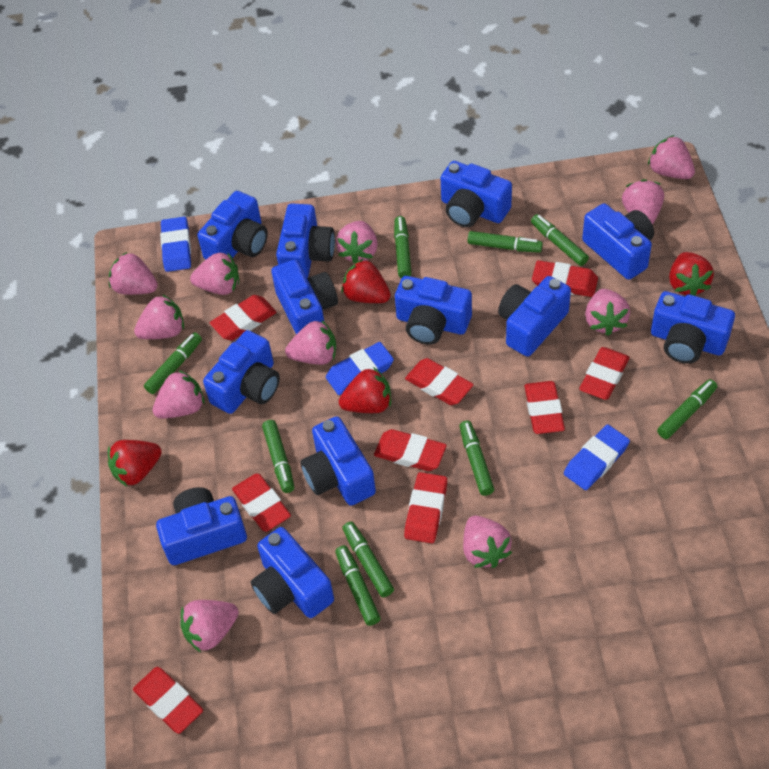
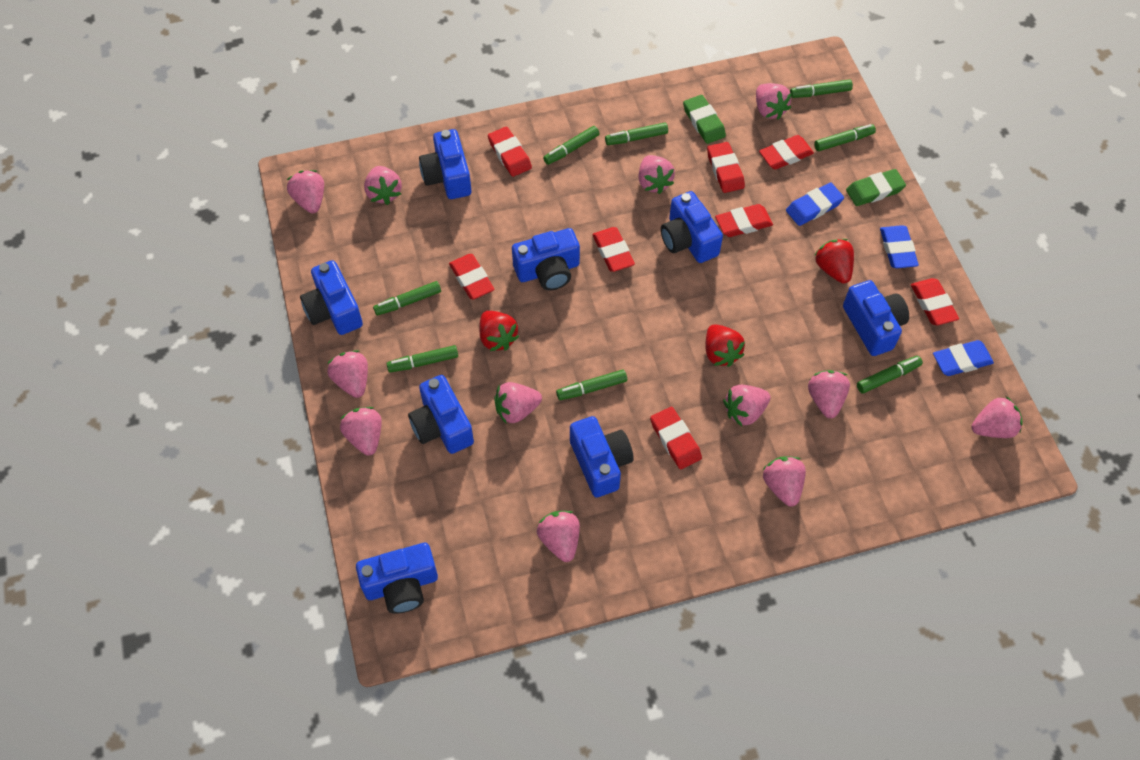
blue camera: [156,487,247,565] [197,191,268,260] [203,330,280,414] [251,527,334,618] [271,260,338,334] [276,203,335,278] [300,416,376,505] [395,276,472,345] [441,161,512,227] [498,276,571,357] [582,203,654,280] [651,291,735,364] = 12 -> [300,260,363,335] [356,543,438,614] [408,375,474,454] [419,129,472,199] [512,228,580,291] [570,416,634,498] [661,191,723,263] [843,280,909,356] = 8
green eraser: none = 0 -> [683,95,726,144] [846,169,906,206] = 2
green marker: [144,332,202,394] [262,420,294,493] [335,545,381,626] [342,521,394,597] [394,216,411,278] [460,420,494,496] [468,231,543,253] [531,214,589,266] [657,379,717,439] = 9 -> [373,281,441,315] [387,345,458,372] [543,126,600,165] [556,369,627,400] [605,122,668,145] [790,79,853,98] [814,124,876,151] [857,356,923,394] = 8
pink strawberry: [109,252,158,295] [134,294,184,339] [152,370,205,419] [180,600,239,652] [190,252,239,295] [285,320,336,365] [336,221,378,264] [463,516,512,568] [585,289,630,336] [622,179,664,225] [648,135,695,179] = 11 -> [287,170,324,213] [327,350,368,398] [340,407,382,456] [364,166,402,205] [494,382,542,423] [537,511,580,562] [638,155,675,194] [723,385,770,426] [756,83,792,119] [763,456,806,507] [808,370,850,418] [971,396,1023,438] = 12
red eraser: [133,667,203,734] [210,295,277,340] [232,474,291,532] [374,429,447,471] [404,472,447,543] [405,358,474,405] [524,381,565,434] [532,260,598,297] [579,347,630,400] = 9 -> [449,254,494,300] [488,127,532,177] [592,227,635,272] [650,407,702,469] [707,142,745,193] [715,204,773,237] [759,135,814,170] [911,278,959,325] = 8
red strawberry: [108,440,162,486] [339,367,391,413] [341,259,391,303] [669,252,714,296] = 4 -> [479,311,519,351] [705,324,745,367] [814,239,854,284] = 3

